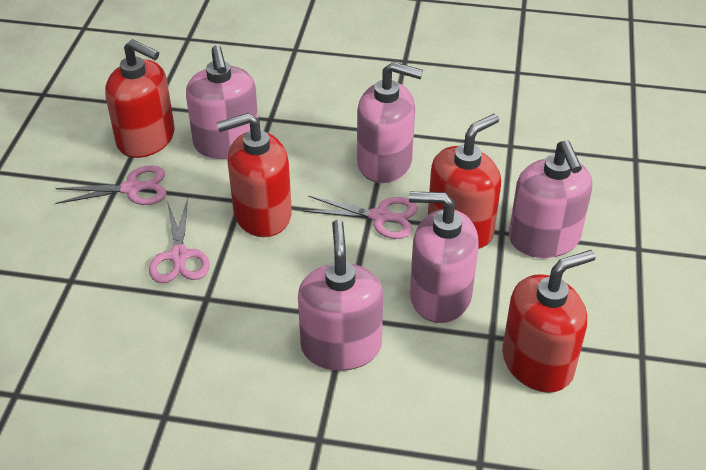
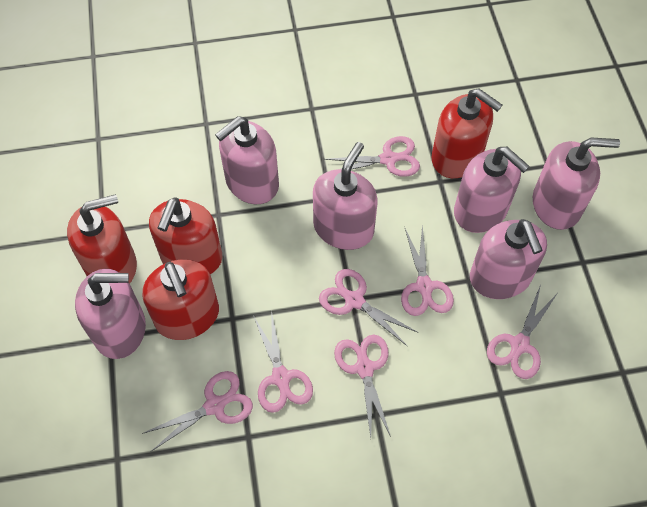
pink scissors: [55,165,167,205] [149,198,210,283] [304,196,418,239] = 3 -> [142,371,253,451] [254,310,313,413] [319,269,417,346] [324,136,420,177] [334,335,391,437] [401,225,454,316] [487,284,557,379] = 7
pink soap dispenser: [186,45,258,159] [298,220,383,371] [357,62,423,183] [409,192,479,323] [509,140,592,258] = 5 -> [75,269,146,359] [215,116,279,204] [313,142,377,250] [454,147,530,233] [470,219,547,299] [533,137,620,230] = 6

